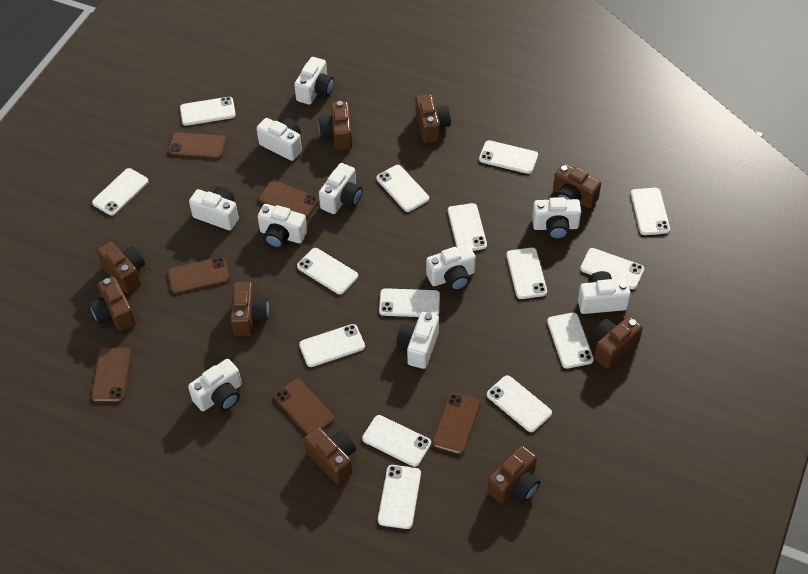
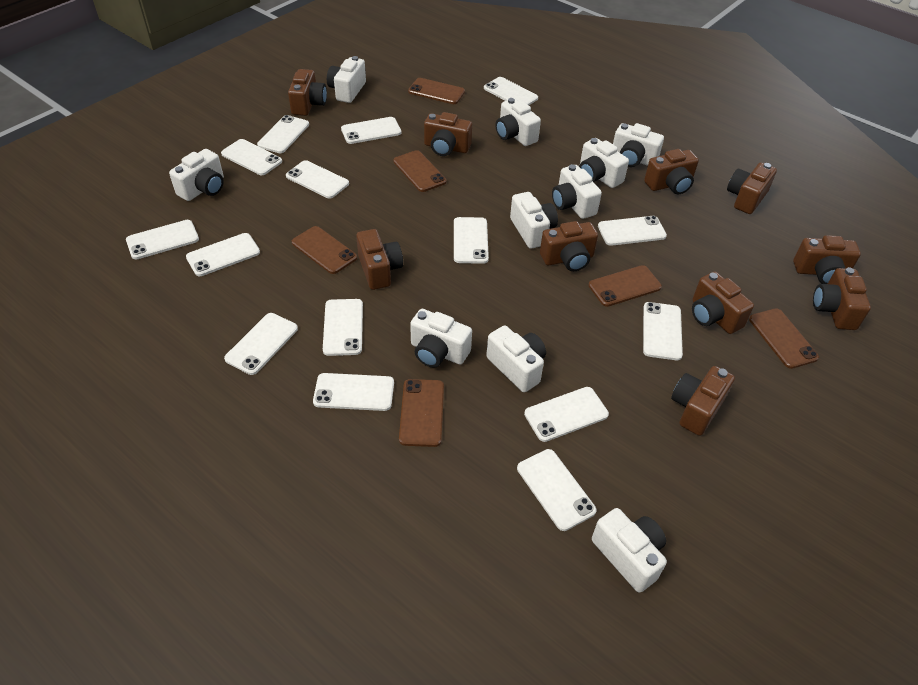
brown camera: [90,276,136,331] [97,242,145,293] [230,282,269,336] [304,427,356,485] [319,101,352,150] [415,94,451,143] [487,446,540,503] [553,163,601,209] [592,316,643,369] = 9 -> [288,69,327,116] [356,229,403,290] [424,112,472,156] [540,221,598,271] [644,149,699,194] [671,366,735,436] [692,272,754,334] [727,163,777,214] [793,235,861,284] [813,267,871,330] = 10

